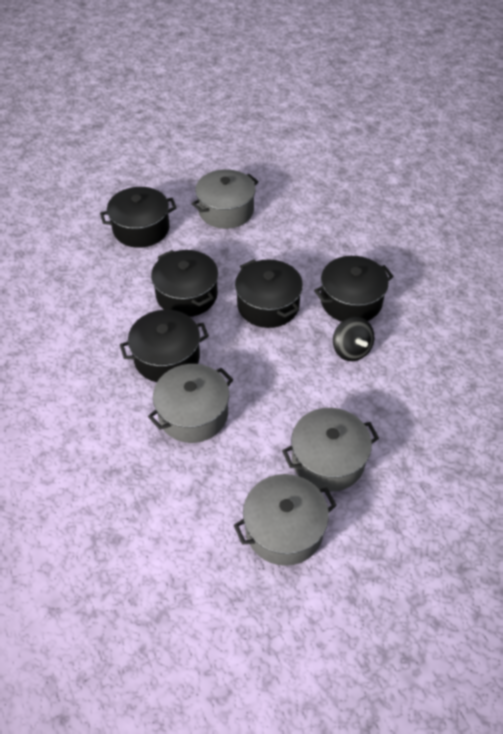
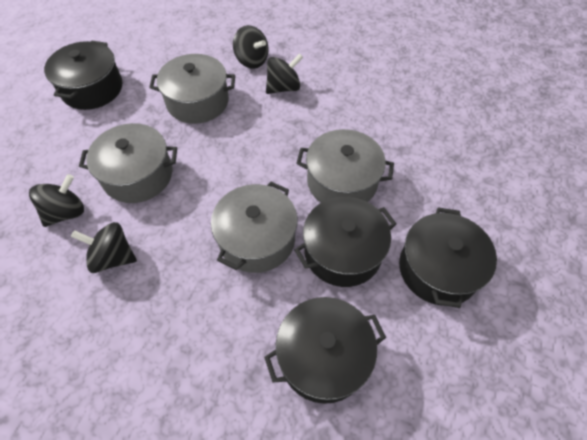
black pot: [100,187,177,248] [120,310,209,382] [151,250,218,317] [235,259,303,328] [314,256,394,322] = 5 -> [44,41,122,110] [264,297,386,404] [294,197,396,287] [399,207,497,308] = 4
black spinning top: [333,317,374,361] = 1 -> [29,174,84,227] [71,222,137,273] [233,25,269,69] [266,53,303,94] = 4

